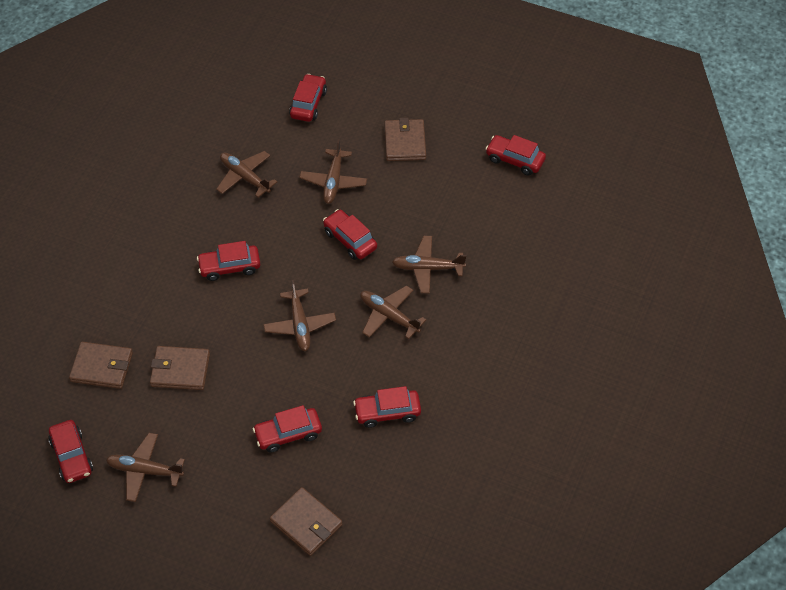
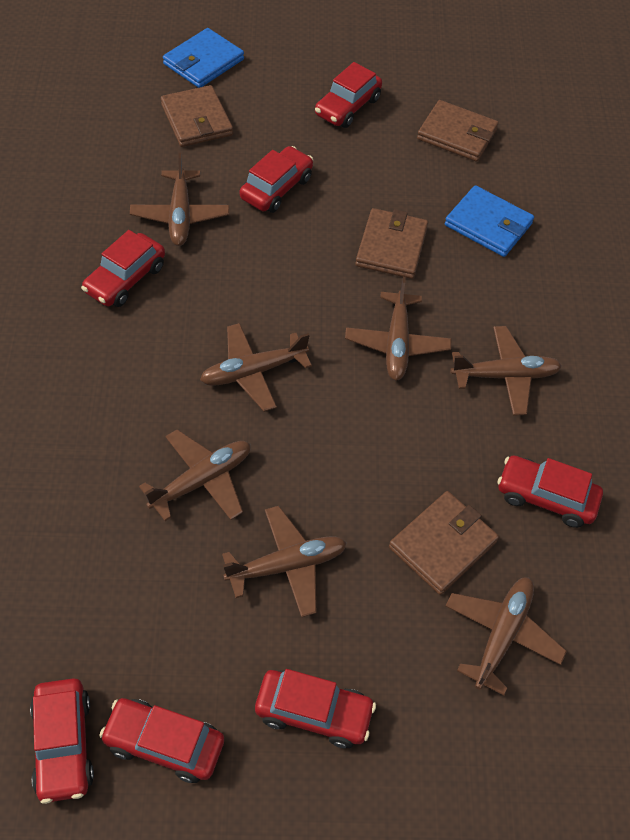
blue wallet: none = 0 -> [163,28,244,88] [445,185,534,257] = 2
brown plane: [106,433,185,502] [216,151,277,198] [264,280,336,351] [299,139,367,204] [360,285,426,339] [392,236,466,294] = 6 -> [130,153,229,246] [139,429,251,521] [200,323,312,412] [222,506,347,618] [345,277,451,381] [446,577,567,696] [450,326,562,416] = 7

